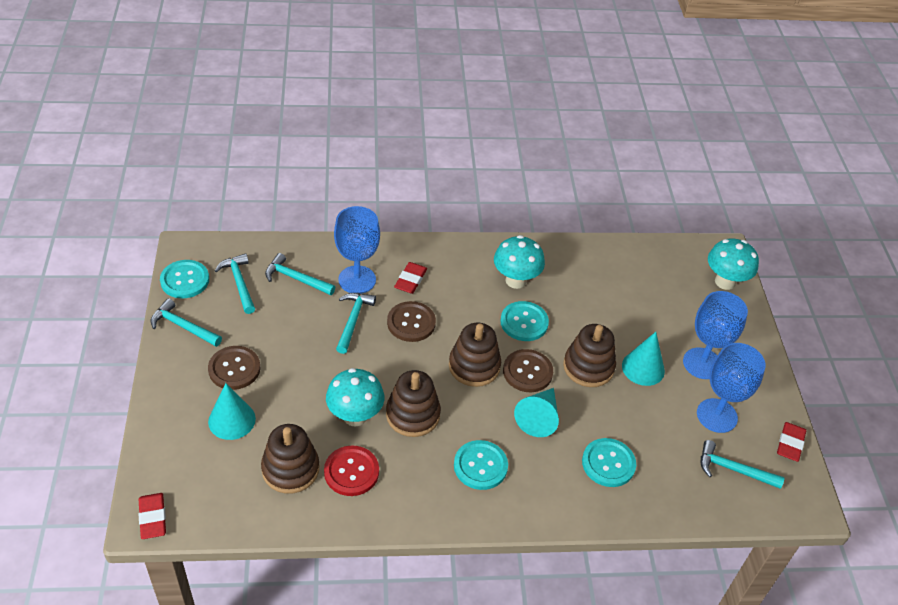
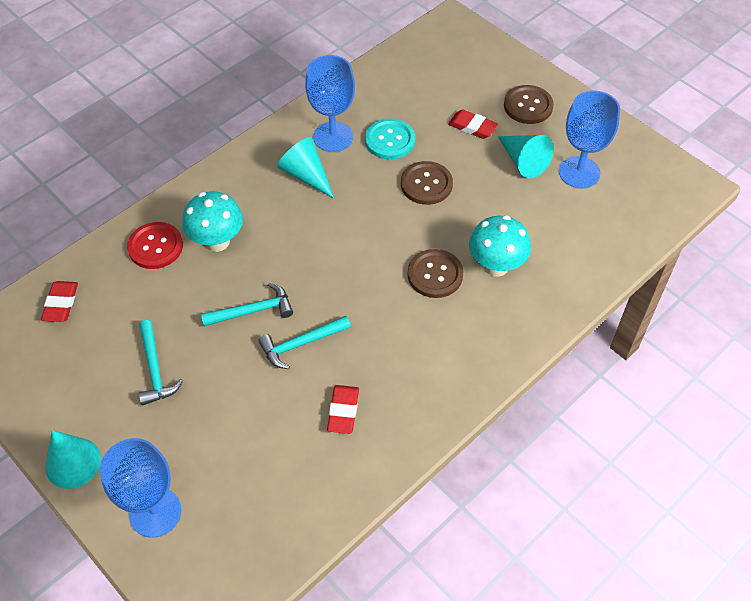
brown stacking toy: [261,424,319,494] [386,370,441,437] [449,323,501,387] [563,324,616,387] = 4 -> none = 0
turquoise button: [160,260,209,298] [454,440,508,490] [500,301,549,341] [582,438,636,487] = 4 -> [365,118,415,159] = 1
turquoise hammer: [151,298,222,347] [215,253,255,314] [265,253,335,295] [336,293,376,354] [701,440,785,489] = 5 -> [139,320,183,405] [201,283,293,327] [258,316,351,369] = 3
turquoise mushroom: [326,368,384,427] [494,235,545,289] [708,238,759,290] = 3 -> [182,191,243,252] [469,215,531,277] = 2

